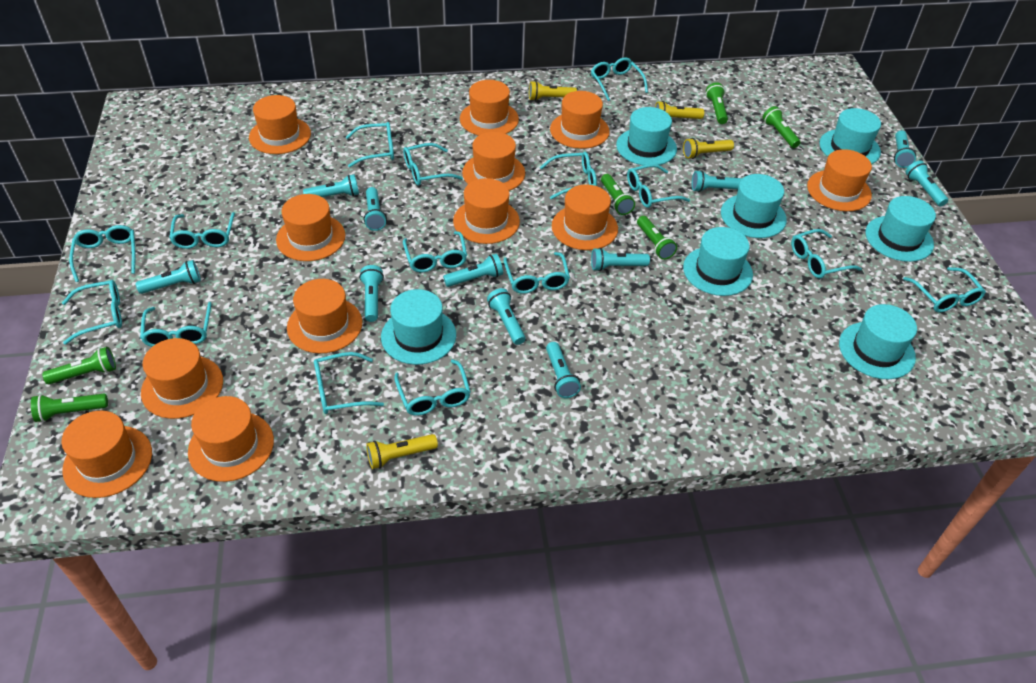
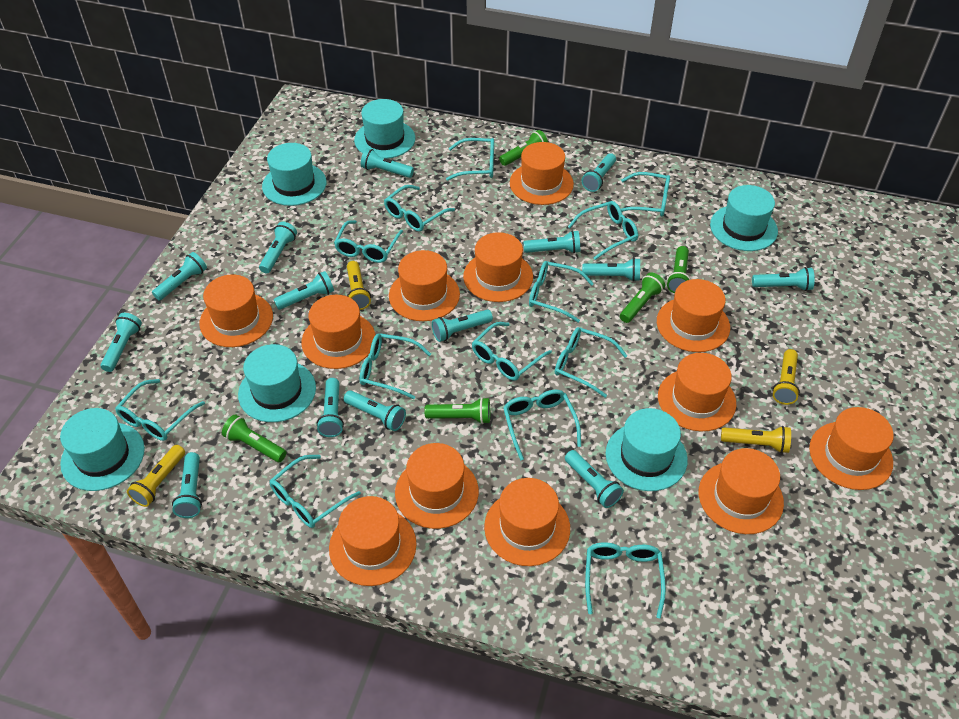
green flashlight: [31,394,108,422] [42,347,116,384] [601,174,635,215] [637,216,677,260] [706,82,728,124] [763,106,801,148] = 6 -> [222,414,286,462] [424,397,490,424] [499,130,548,166] [620,272,665,323] [667,246,691,293] = 5
turquoise flashlight: [136,260,201,294] [303,174,359,197] [359,265,384,322] [364,187,387,231] [443,254,503,287] [487,288,526,345] [546,342,581,398] [591,248,650,271] [692,170,742,192] [894,130,916,168] [905,160,948,206] = 11 -> [101,313,142,372] [152,252,207,301] [172,452,202,518] [259,222,297,273] [274,271,334,310] [317,378,344,437] [344,390,406,431] [361,148,414,178] [432,310,493,342] [523,230,580,253] [565,450,624,508] [581,153,616,192] [582,258,640,282] [752,267,815,291] = 14
turquoise glasses: [62,280,122,344] [69,225,135,282] [140,302,212,347] [169,212,235,249] [314,352,384,414] [346,122,394,167] [394,359,471,416] [403,143,463,186] [403,231,467,273] [503,252,570,294] [540,152,597,200] [591,57,648,101] [627,164,690,208] [791,229,862,278] [903,267,986,312] = 15 -> [115,379,205,441] [270,455,361,528] [334,220,403,263] [360,333,431,399] [384,185,455,231] [446,138,494,181] [472,322,552,381] [503,390,581,461] [529,261,594,323] [555,327,627,398] [568,201,638,260] [585,542,666,618] [621,172,670,217] = 13
turquoise hat: [381,289,456,365] [616,107,677,165] [683,227,753,296] [721,174,787,238] [819,108,881,164] [839,304,917,379] [865,196,936,262] = 7 -> [60,408,145,491] [238,344,316,422] [262,143,326,206] [354,99,415,159] [606,408,688,491] [710,185,778,251] = 6

